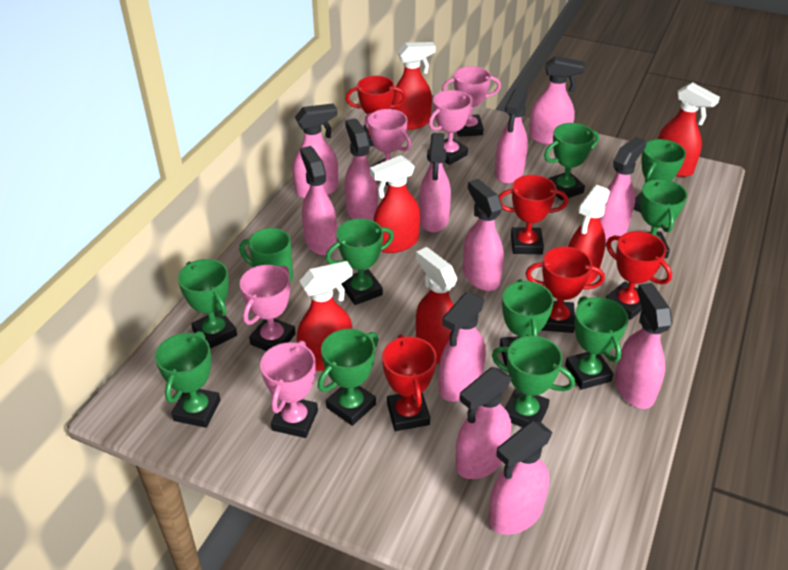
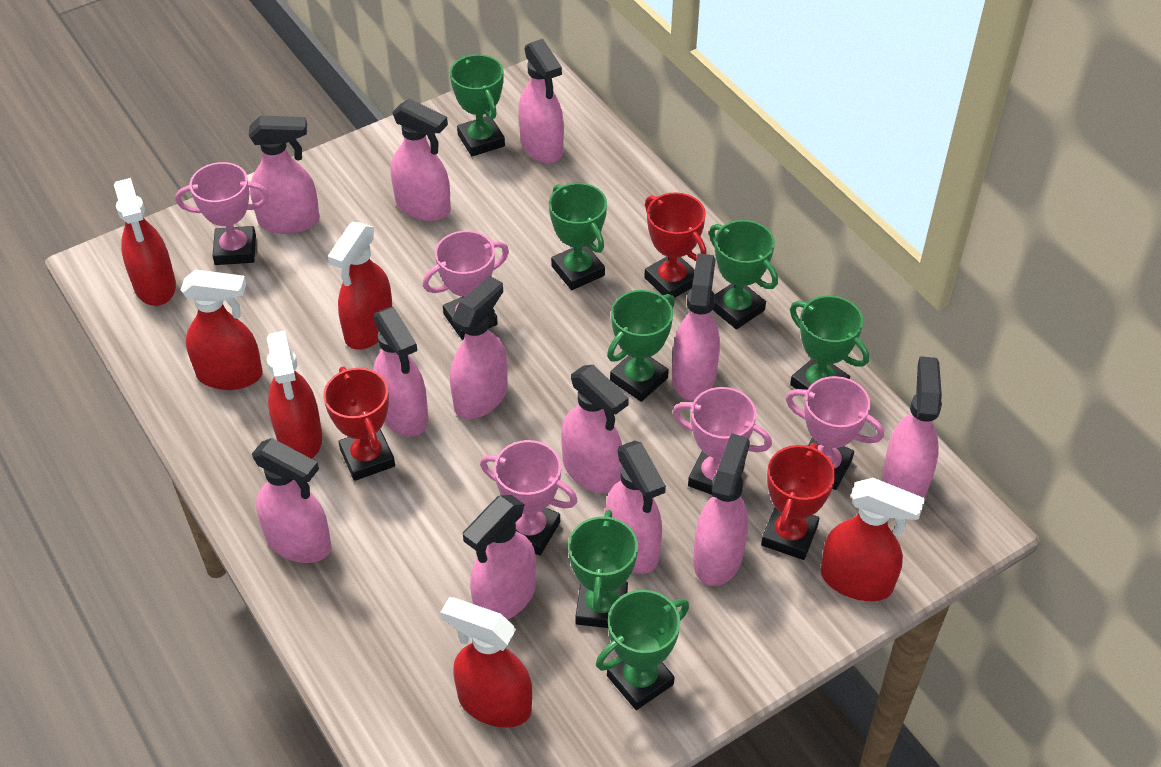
green mug: [239,228,293,283] = 1 -> none = 0
green trophy: [155,331,221,428] [178,259,237,349] [318,329,378,426] [326,218,394,305] [492,336,575,427] [500,279,554,366] [544,123,599,200] [565,296,628,390] [634,139,686,212] [640,178,687,258] = 10 -> [450,54,505,156] [549,183,607,290] [568,510,638,628] [596,590,689,710] [607,290,675,402] [709,220,778,329] [790,296,869,390] = 7
red trophy: [346,76,406,146] [382,334,437,431] [499,175,568,254] [526,247,605,333] [606,231,672,320] = 5 -> [323,366,395,481] [644,192,707,298] [761,442,836,560] = 3

